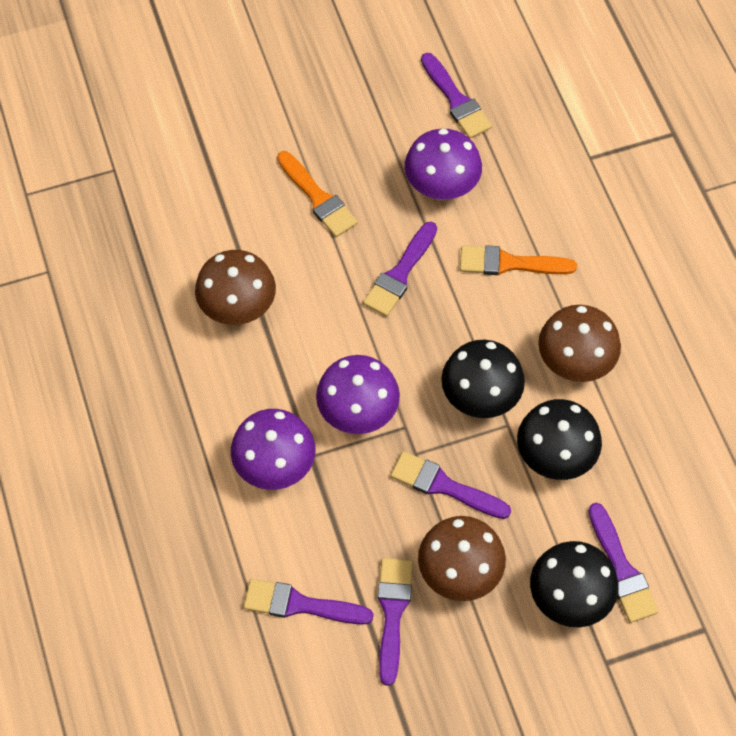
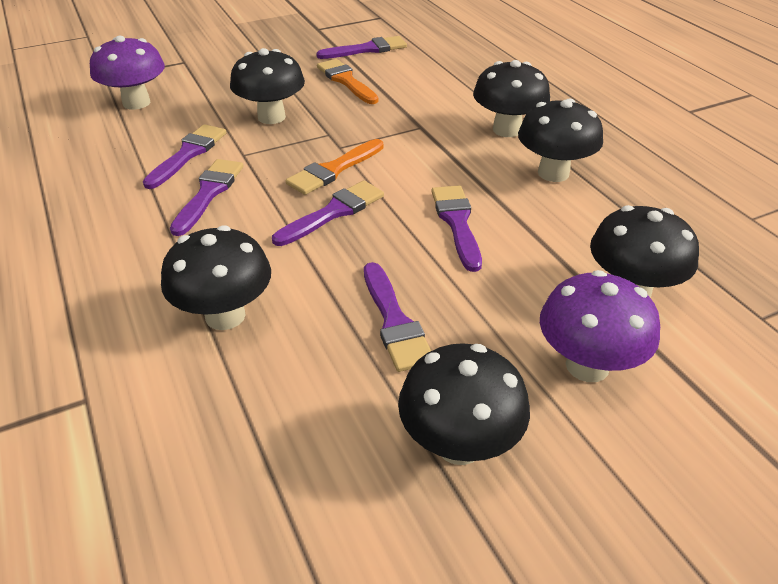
black mushroom: [441,340,525,418] [517,399,602,480] [530,541,619,627] = 3 -> [161,225,271,330] [230,48,305,124] [398,343,530,465] [473,60,550,137] [518,99,603,182] [590,205,699,298] = 6
brown mushroom: [195,250,276,325] [418,516,506,601] [538,305,621,382] = 3 -> none = 0
purple mushroom: [231,409,315,490] [316,355,400,434] [405,129,482,200] = 3 -> [90,36,165,110] [540,270,660,382] = 2

